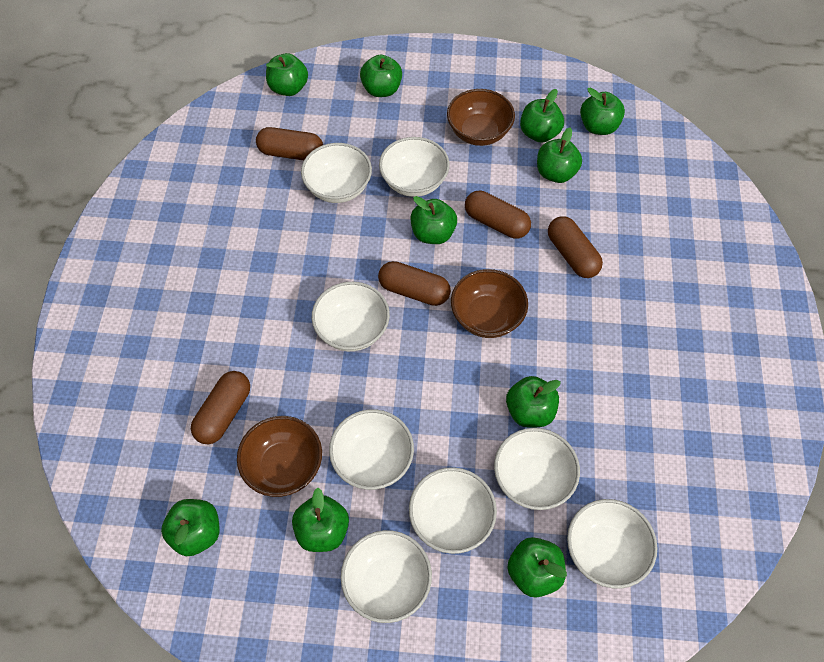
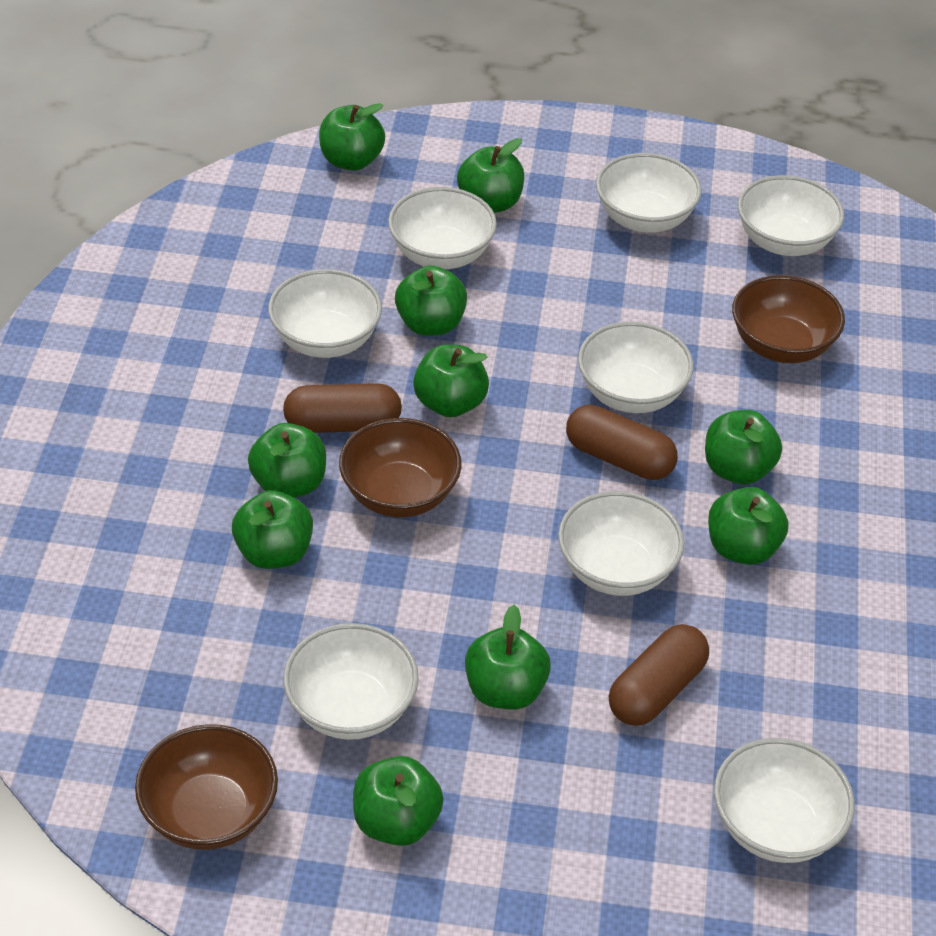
brown capsule: [191,371,250,444] [256,127,323,160] [378,261,451,306] [465,191,531,239] [548,216,603,278] = 5 -> [283,383,402,433] [566,405,678,480] [609,624,709,726] = 3

